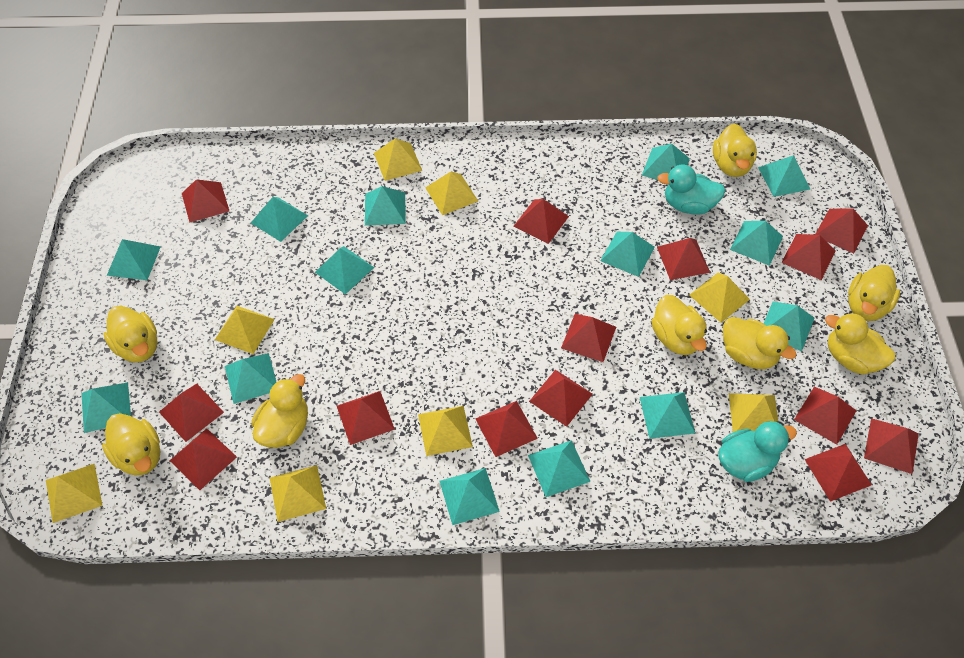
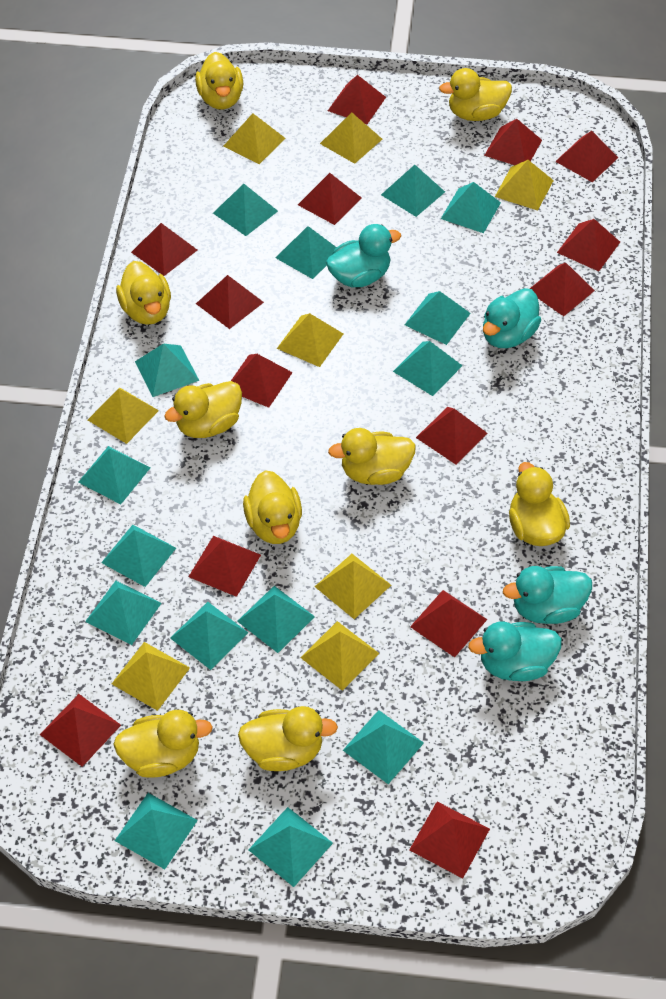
turquoise duck: [657,165,726,215] [718,421,797,482] = 2 -> [326,224,401,287] [468,622,562,681] [483,288,541,348] [503,566,592,624] = 4
turquoise pyramid: [81,382,131,433] [107,239,161,280] [225,353,276,404] [251,197,308,242] [315,246,374,294] [365,186,406,226] [440,468,500,525] [528,440,591,497] [600,232,655,277] [640,392,695,439] [642,144,690,180] [730,221,783,266] [758,155,810,197] [763,301,815,351] = 14 -> [78,446,151,504] [85,581,162,645] [101,525,176,587] [115,793,198,869] [135,344,200,397] [170,602,248,670] [213,184,278,236] [237,586,315,653] [248,807,333,887] [276,226,337,279] [343,710,424,784] [381,165,445,217] [393,341,463,396] [405,291,471,345] [441,182,501,233] = 15
yellow duck: [102,413,160,475] [103,305,158,362] [251,374,308,448] [651,295,707,355] [713,123,757,177] [723,317,796,369] [825,313,895,375] [848,265,900,321] = 8 -> [113,710,213,778] [116,261,171,325] [164,381,242,438] [195,52,243,110] [238,706,338,771] [243,470,302,544] [328,428,416,485] [439,68,512,121] [509,462,570,546] = 9

